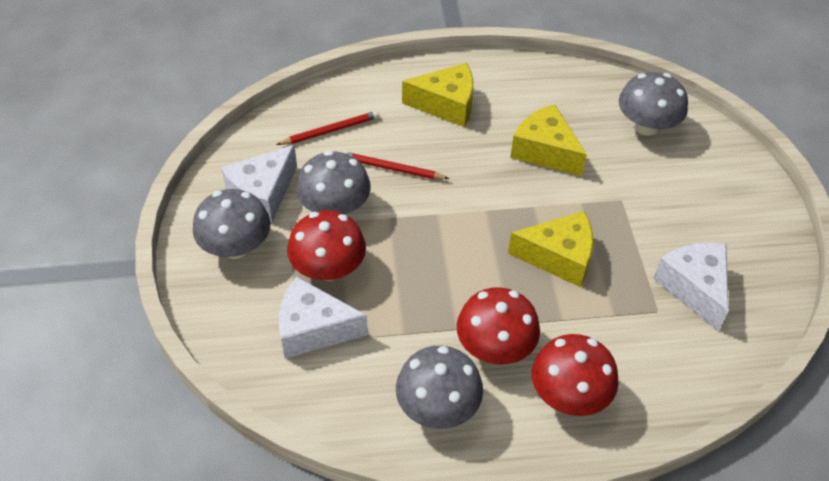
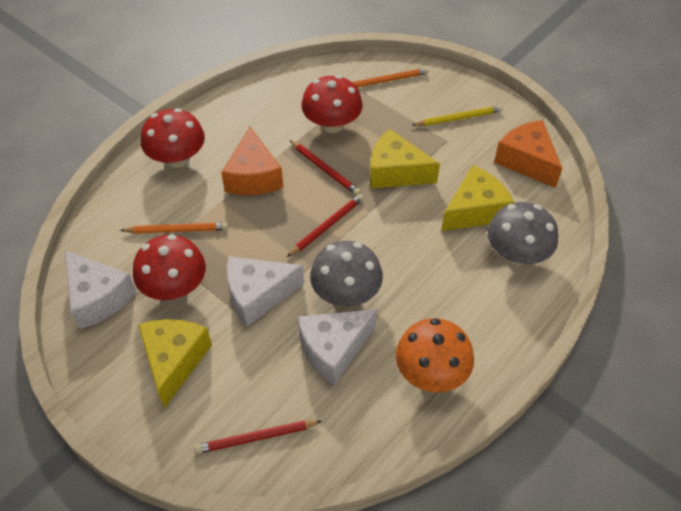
grey mushroom: [193,189,271,259] [296,151,371,215] [396,346,483,429] [619,72,688,136] = 4 -> [310,241,383,306] [488,202,558,265] = 2
orange cheese: none = 0 -> [221,127,283,195] [494,120,562,188] = 2
orange mushroom: none = 0 -> [396,318,474,393] = 1
orange pencil: none = 0 -> [120,223,228,234] [352,68,429,87] = 2
red pencil: [276,111,379,145] [342,152,450,179] = 2 -> [194,420,322,454] [287,194,364,257] [290,140,361,196] = 3
yellow pencil: none = 0 -> [412,105,503,126] = 1

